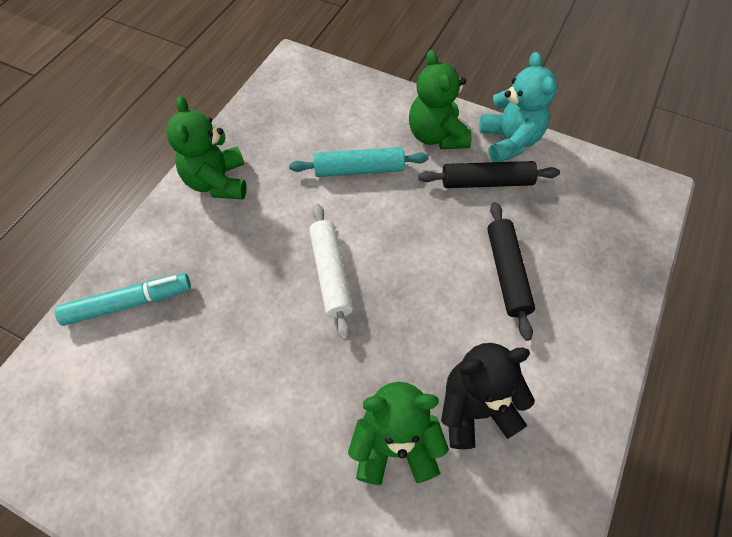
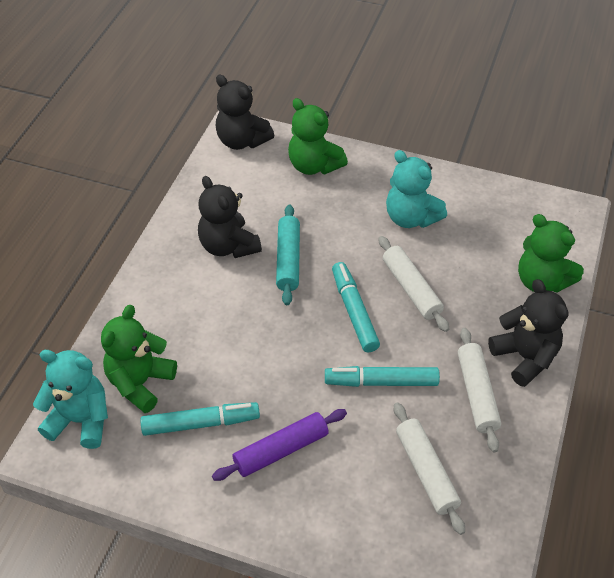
black rolling pin: [419,161,560,188] [487,202,535,341] = 2 -> none = 0
black teddy bear: [441,343,535,449] = 1 -> [198,176,262,258] [216,75,274,150] [488,279,569,387] = 3
purple rolling pin: none = 0 -> [212,409,347,481] = 1
turquoise marker: [55,273,191,326] = 1 -> [140,402,260,436] [325,366,440,387] [332,262,380,352] = 3
turquoise teddy bear: [479,52,557,162] = 1 -> [33,350,108,449] [386,150,447,228] = 2
white rolling pin: [309,204,353,341] = 1 -> [378,236,449,332] [394,402,465,535] [458,328,501,452] = 3

